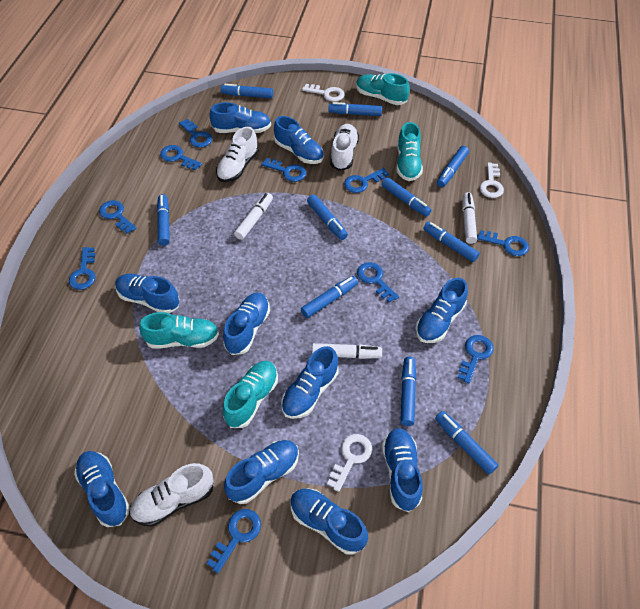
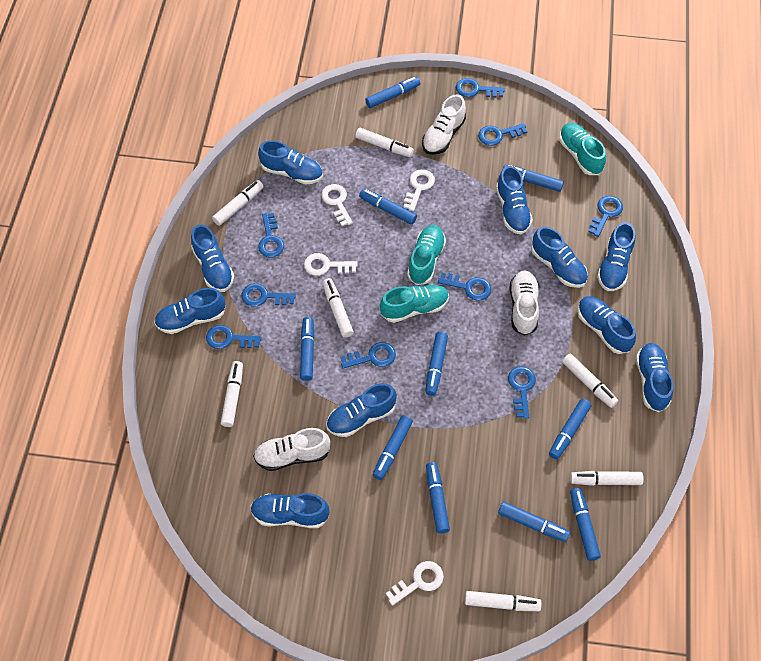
blue key: [69,247,96,290] [99,200,137,234] [160,145,202,170] [179,119,212,148] [207,509,261,573] [261,158,306,182] [344,168,389,193] [357,262,399,303] [458,335,494,384] [477,230,529,256] = 10 -> [206,325,262,349] [241,283,296,307] [258,213,284,258] [340,342,396,369] [438,273,491,301] [456,78,505,97] [478,123,527,146] [508,366,536,419] [588,196,623,237] = 9
turquoise shoe: [139,312,219,349] [223,361,278,428] [356,73,410,105] [397,122,423,181] = 4 -> [380,285,449,323] [407,225,446,285] [559,123,606,175] = 3
white key: [302,84,345,102] [327,434,372,492] [480,162,504,198] = 3 -> [304,253,358,276] [321,184,353,226] [386,561,444,606] [403,169,435,211] = 4
white marker: [234,193,273,240] [312,343,382,359] [462,192,477,244] = 3 -> [212,180,264,226] [221,361,243,427] [323,278,354,338] [355,128,414,157] [465,591,542,611] [562,354,618,408] [570,471,644,486] = 7

